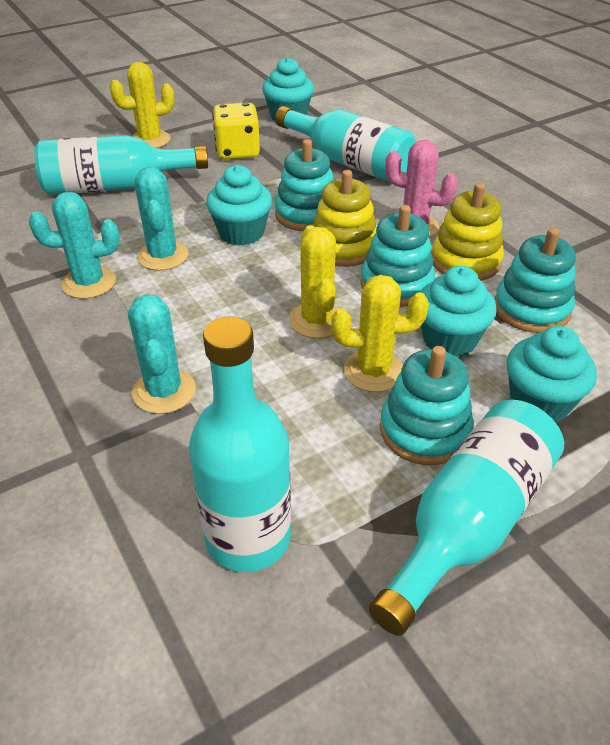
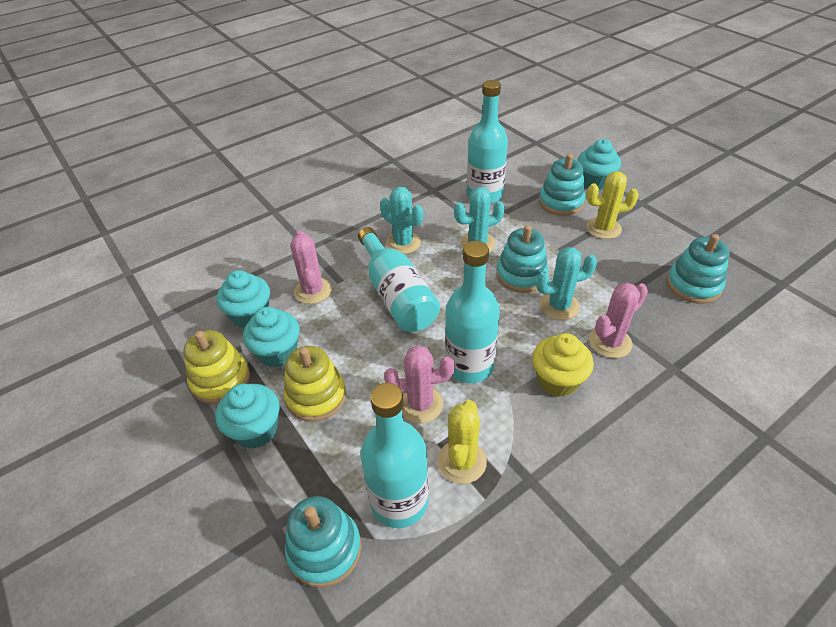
pink cactus: [385,140,458,237] = 1 -> [290,231,332,304] [384,345,455,423] [589,283,648,358] = 3
yellow cactus: [110,62,174,148] [289,225,340,338] [331,275,429,392] = 3 -> [437,400,487,484] [586,171,639,239] = 2
yellow cupcake: none = 0 -> [532,333,594,397] = 1
yellow dice: [213,103,260,160] = 1 -> none = 0

